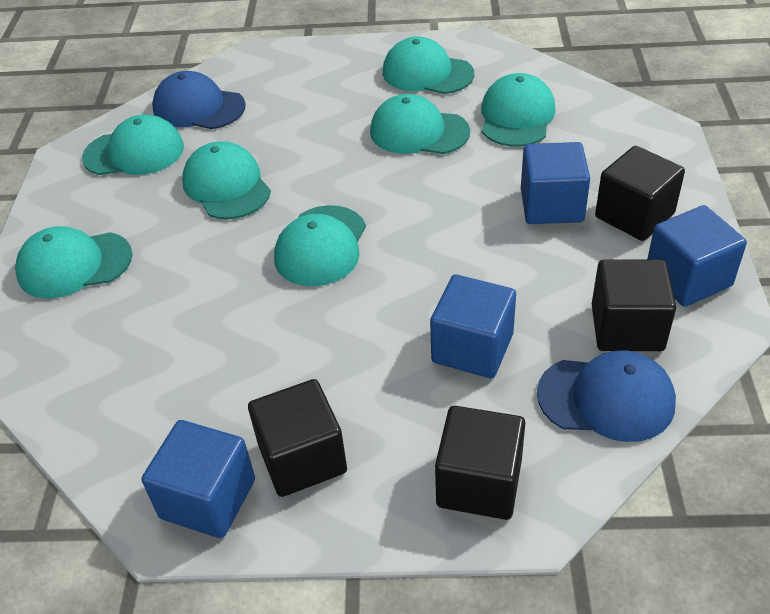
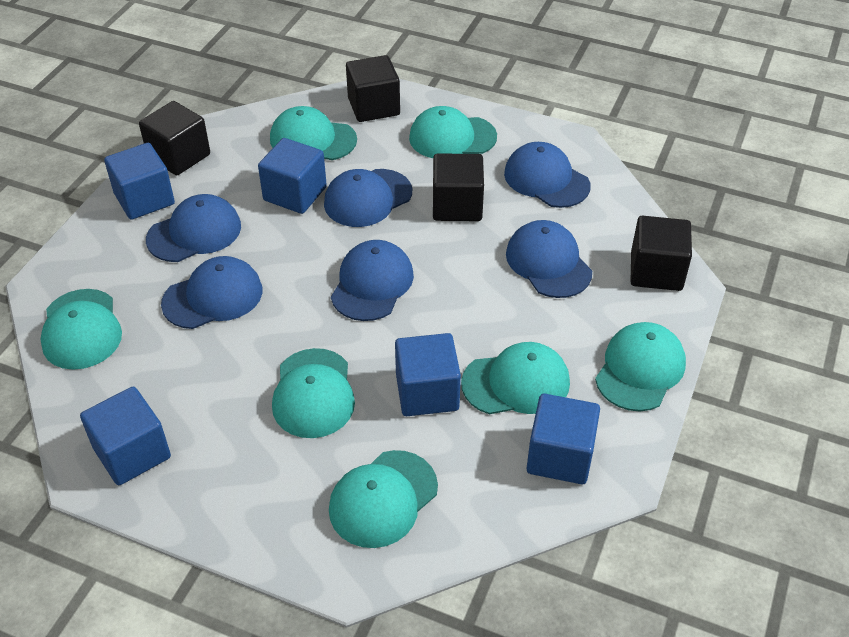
blue cap: [152,71,246,129] [537,350,676,442] = 2 -> [146,194,241,262] [161,256,262,329] [324,169,412,227] [331,240,414,321] [504,142,590,208] [506,220,592,298] = 6
blue cube: [142,420,255,538] [430,274,516,379] [521,142,590,224] [647,205,747,307] = 4 -> [80,387,171,485] [104,143,175,220] [258,138,327,214] [395,333,461,416] [527,394,600,484] = 5

